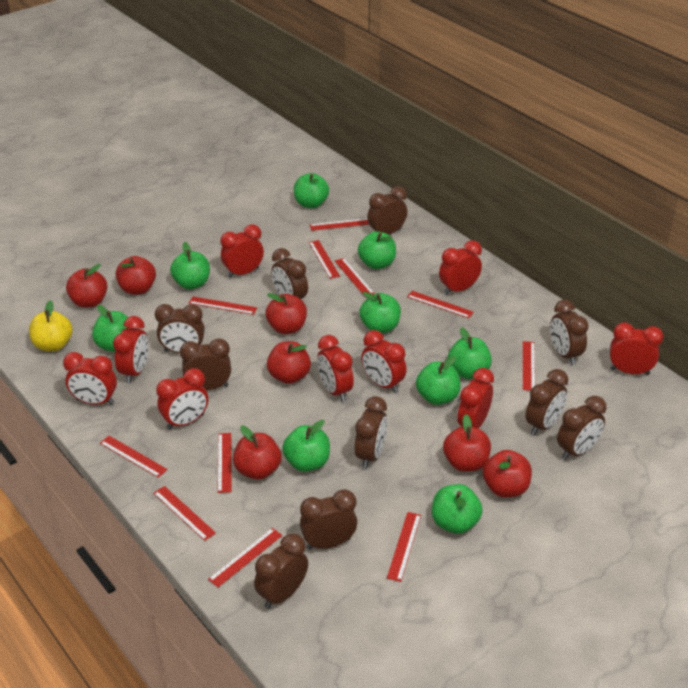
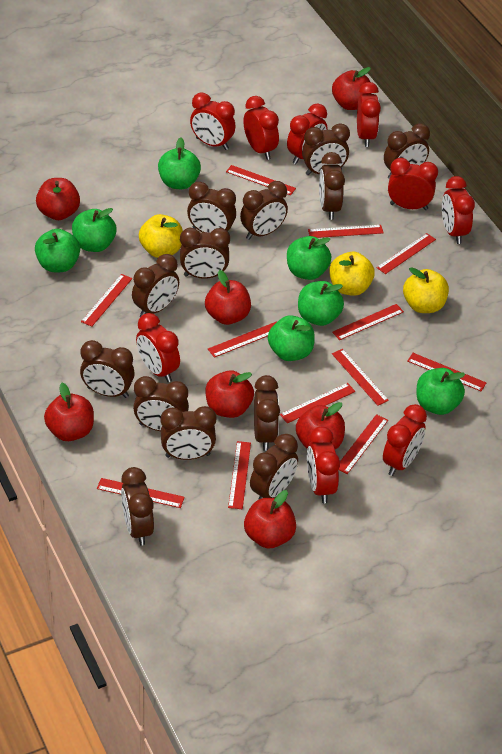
brown clock: [155,304,205,353] [180,338,231,390] [254,534,308,609] [271,248,308,299] [300,489,357,550] [355,396,387,469] [367,186,407,235] [525,369,568,435] [550,300,589,365] [557,396,606,460] = 10 -> [80,340,135,398] [121,467,154,546] [132,254,179,317] [133,376,189,431] [160,406,216,460] [180,228,230,279] [187,182,236,235] [240,181,288,240] [250,434,298,500] [254,375,280,451] [302,123,350,175] [319,152,345,220] [384,124,430,179] = 13
green apple: [92,305,129,352] [170,242,210,289] [282,420,330,472] [294,173,329,208] [358,231,396,269] [359,292,401,333] [416,356,461,405] [432,484,483,534] [448,327,492,379] = 9 -> [35,229,80,272] [72,208,117,252] [158,137,201,189] [268,315,315,361] [287,236,331,280] [298,281,344,326] [416,368,465,415] = 7
red ruler: [100,436,168,478] [153,486,216,541] [189,296,257,315] [208,528,282,588] [218,433,231,493] [309,240,340,279] [310,218,369,231] [335,258,375,297] [387,512,421,582] [407,291,474,318] [523,341,535,391] = 11 -> [81,274,132,326] [97,478,185,508] [208,322,277,358] [226,165,296,195] [228,441,251,509] [280,383,355,423] [308,225,383,238] [332,304,404,340] [332,349,389,406] [339,414,388,474] [376,233,436,274] [407,353,486,391] = 12
yellow apple: [29,300,73,351] = 1 -> [139,214,183,258] [329,252,375,296] [403,267,449,313] = 3

